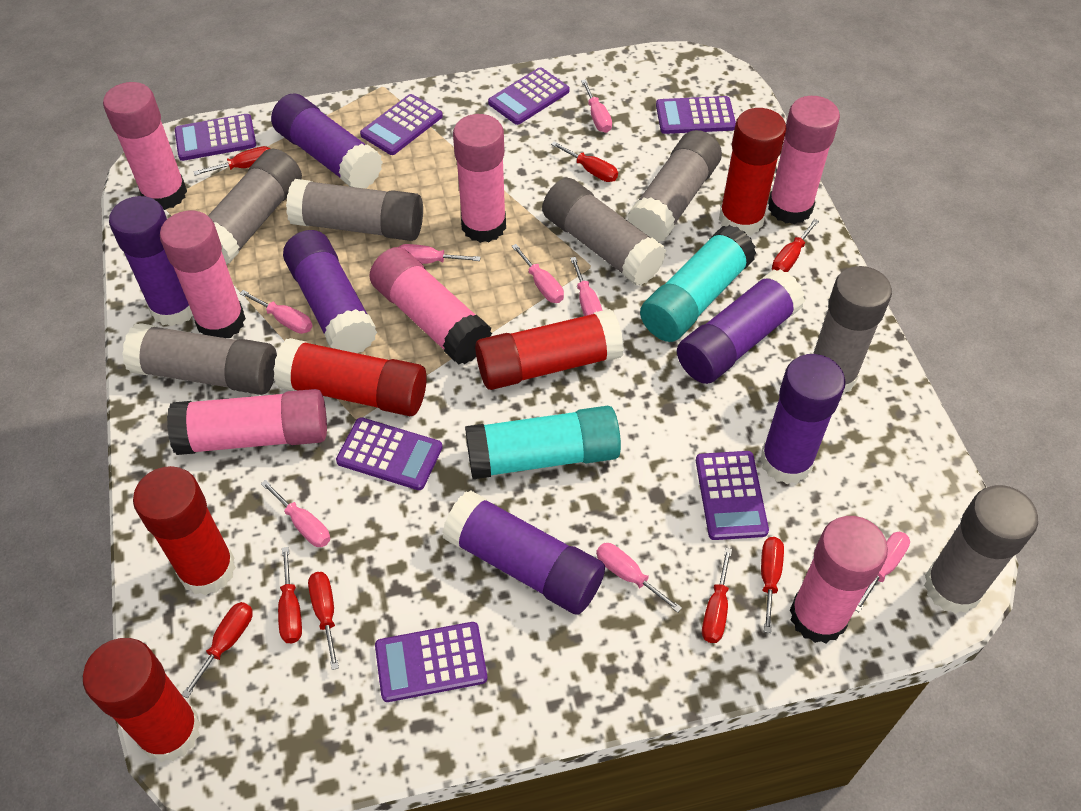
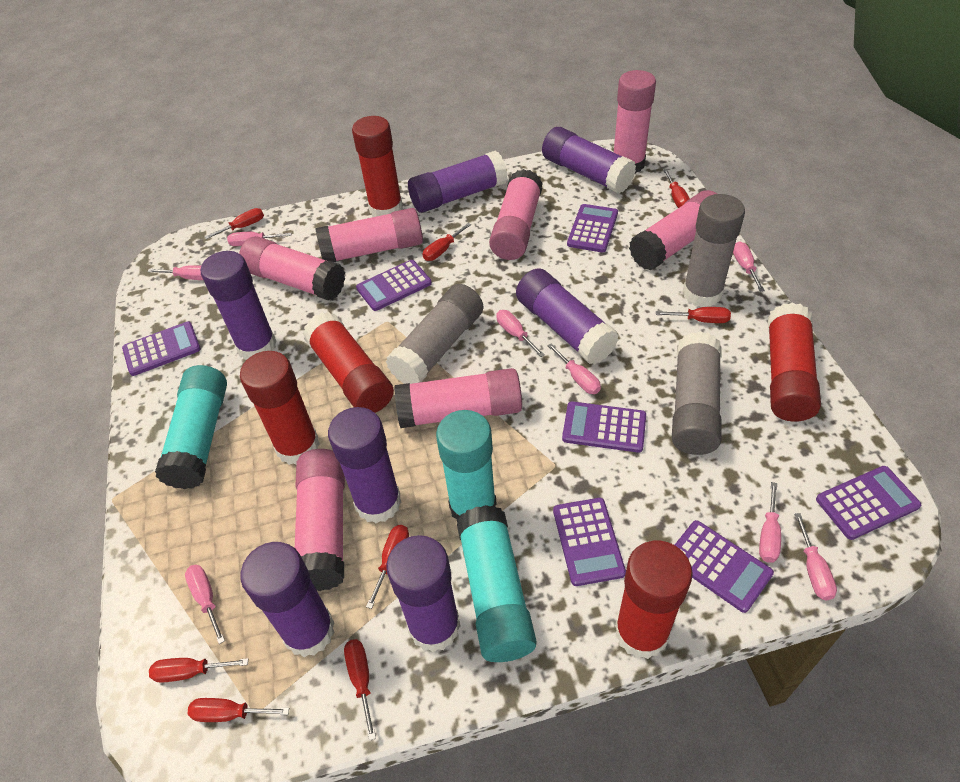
grey glue stick: [122,323,277,395] [208,148,302,265] [286,179,423,241] [542,178,666,286] [627,130,722,242] [813,266,892,395] [924,485,1038,614] = 7 -> [386,284,484,384] [672,332,722,455] [683,194,745,307] = 3
purple glue stick: [109,196,193,326] [271,94,383,188] [283,230,377,353] [442,490,605,615] [677,269,805,384] [760,354,845,484] = 6 -> [201,251,277,360] [240,542,335,657] [328,407,401,523] [386,535,460,652] [408,150,507,213] [516,269,619,364] [542,127,636,193] = 7
turquoise glue stick: [465,406,621,479] [640,225,757,342] = 2 -> [155,365,227,489] [436,410,497,519] [457,505,536,662] = 3

